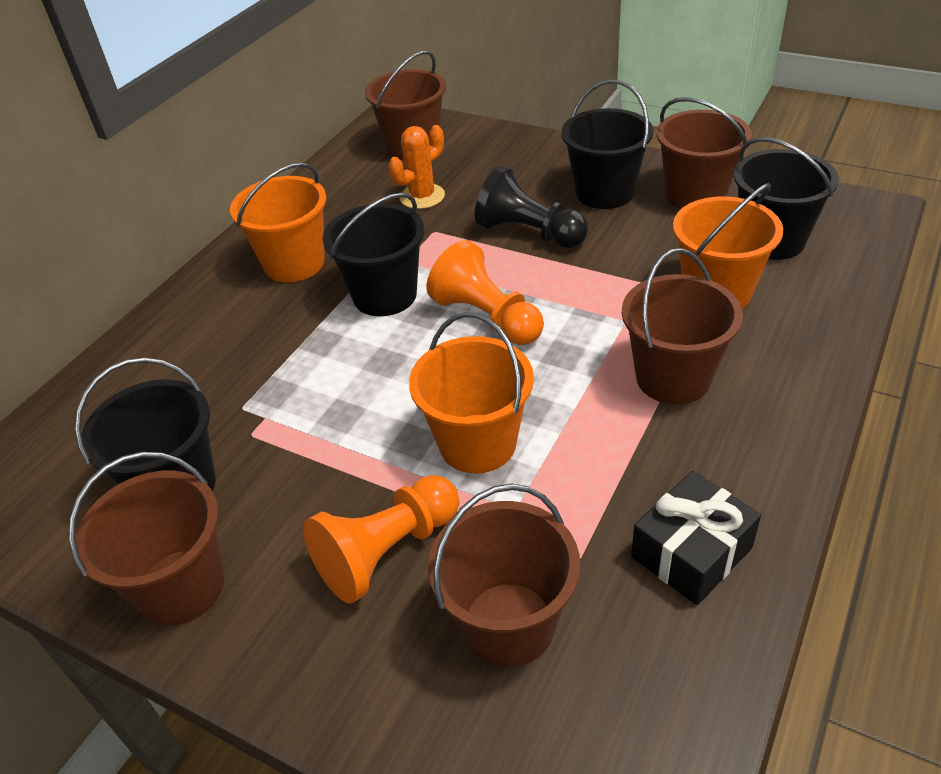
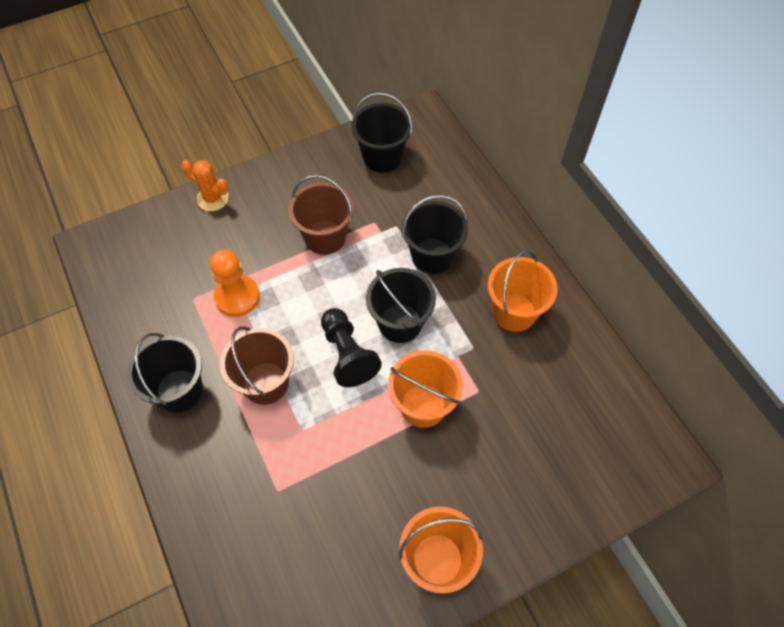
black gift: [631,471,761,605] = 1 -> none = 0
brown bucket: [69,452,224,625] [365,50,446,160] [428,484,580,667] [622,248,743,404] [656,97,752,209] = 5 -> [220,327,294,405] [289,175,354,255] = 2
orange pawn: [303,475,459,604] [427,240,544,345] = 2 -> [210,249,260,317] = 1

